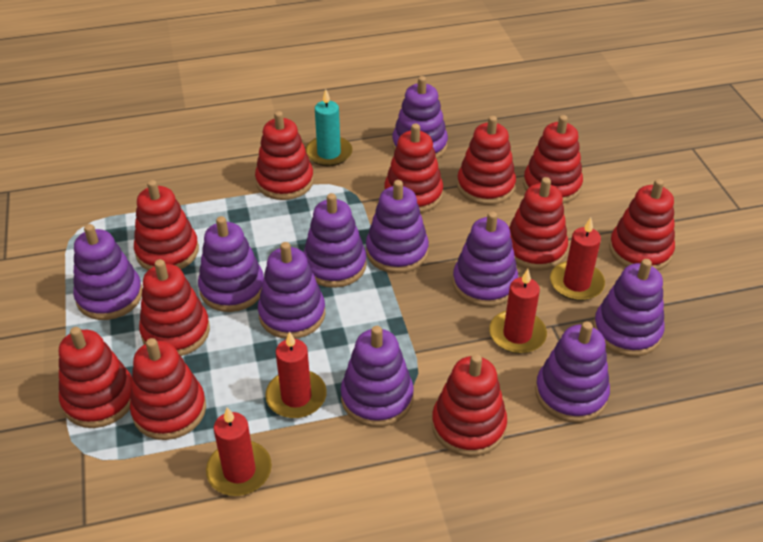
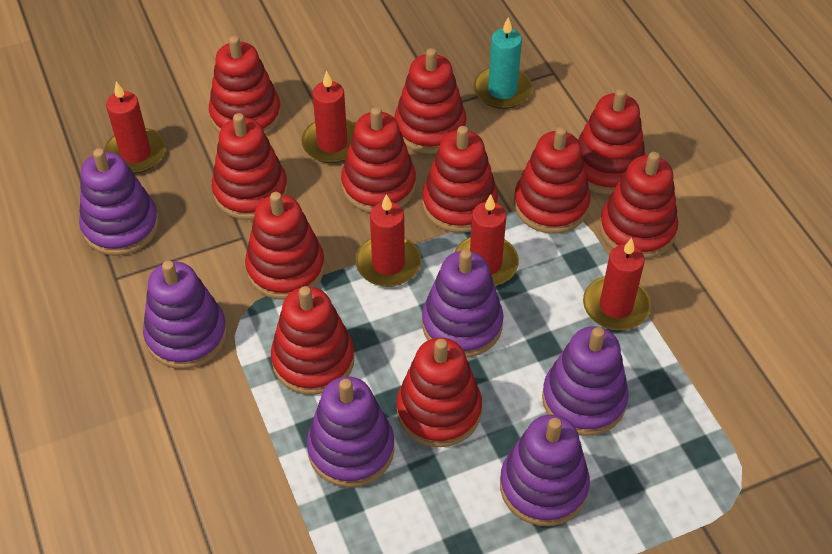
purple stacking toy: [73,224,142,320] [198,216,264,312] [258,242,326,339] [303,193,367,288] [341,326,414,427] [366,180,429,273] [392,76,448,159] [453,211,518,307] [535,322,610,423] [593,259,665,357] = 10 -> [79,148,159,256] [143,261,227,369] [307,377,395,487] [422,249,504,358] [500,414,590,526] [542,326,629,436] = 6
red candle: [206,407,272,496] [265,331,327,418] [489,269,547,354] [550,218,605,301] = 4 -> [104,81,166,174] [301,71,356,163] [355,194,421,287] [454,194,519,286] [583,238,651,330] = 5

